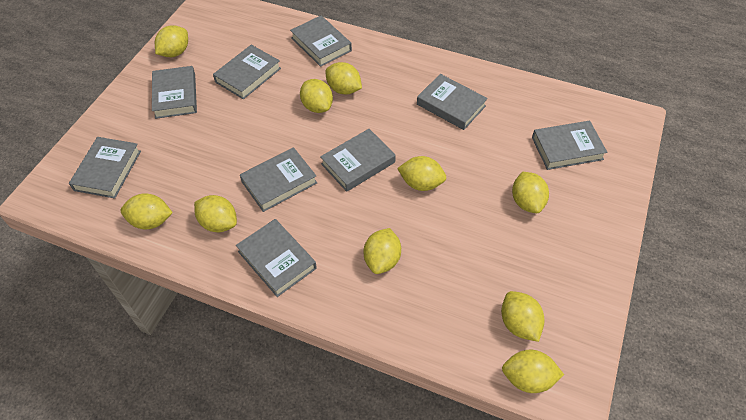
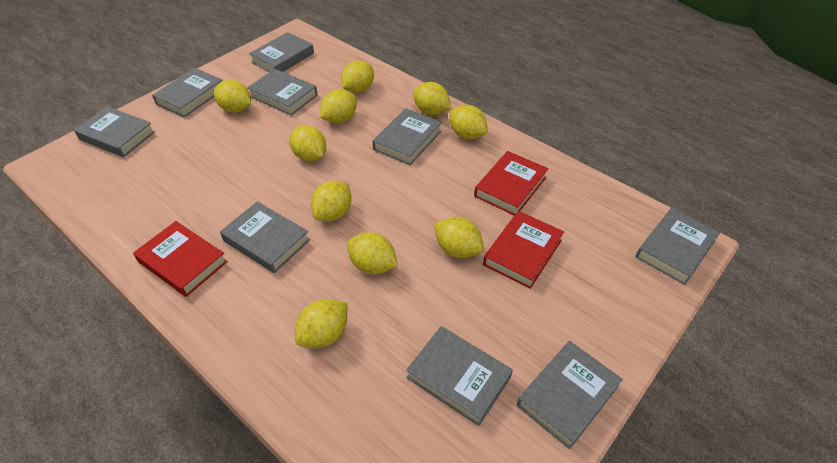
red book: none = 0 -> [133,221,228,297] [474,151,549,215] [483,211,564,289] = 3

